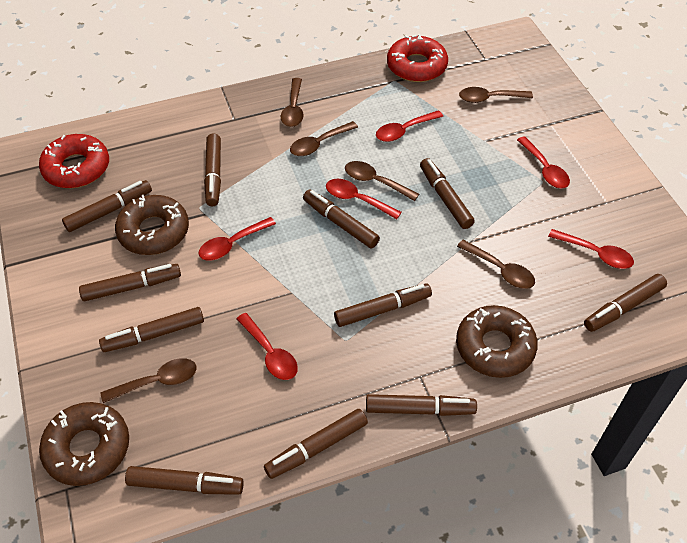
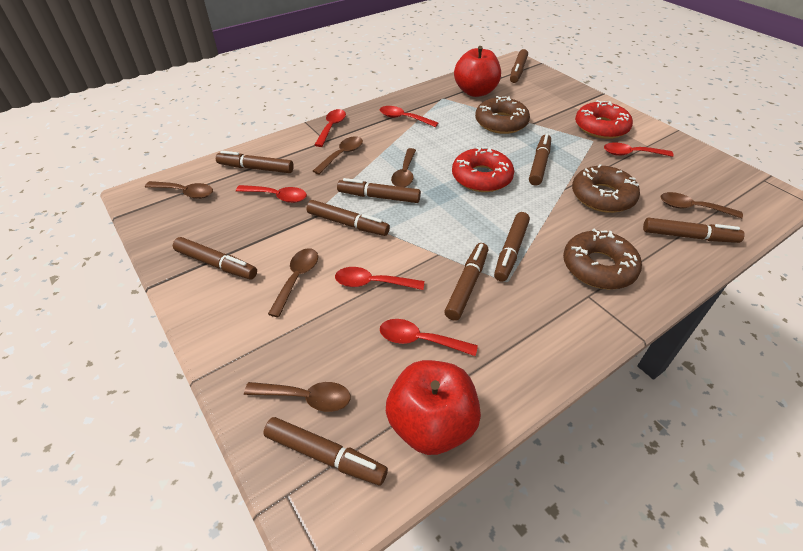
brown marker: [62,180,152,232] [79,264,181,301] [99,307,204,352] [125,466,244,495] [204,134,221,206] [264,409,368,479] [303,189,380,249] [334,283,432,327] [366,394,477,416] [420,158,475,229] [584,274,667,332] = 11 -> [173,237,257,280] [216,151,294,173] [263,417,388,485] [306,200,390,236] [337,178,421,203] [444,243,488,321] [494,212,530,282] [510,49,528,83] [529,134,551,186] [643,218,745,243] = 10
red apple: none = 0 -> [386,360,481,455] [454,46,501,97] = 2

